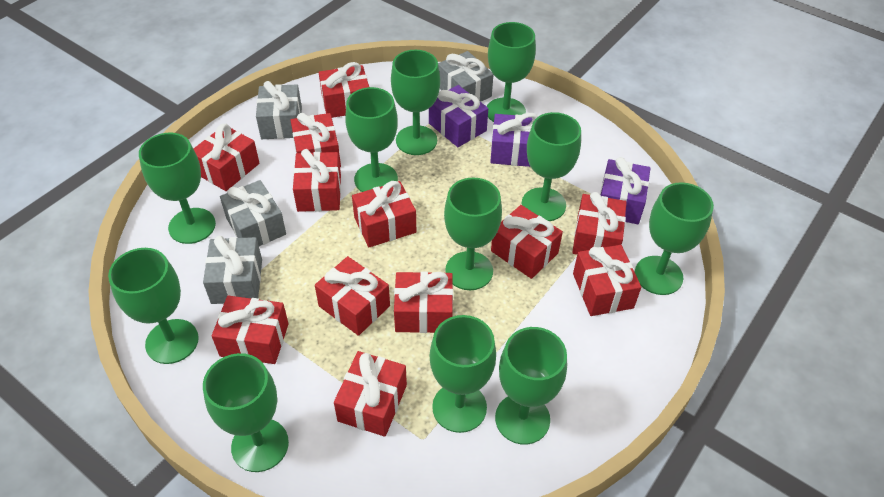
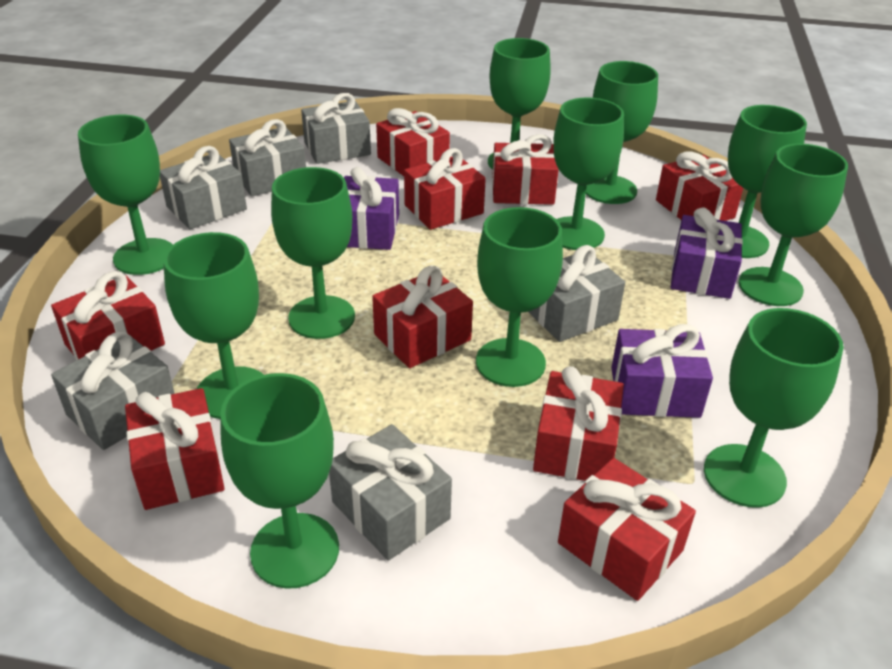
grey gift: [203,236,262,304] [220,180,286,246] [256,81,302,139] [438,51,493,102] = 4 -> [51,332,175,450] [160,146,247,229] [229,119,306,196] [301,93,371,164] [329,424,452,560] [528,245,625,342] = 6
red gift: [193,124,259,191] [212,296,288,364] [290,113,341,167] [293,149,341,212] [315,256,390,336] [319,62,369,118] [334,351,407,437] [352,181,416,247] [394,272,453,333] [491,205,563,279] [572,192,627,255] [573,245,641,316] = 12 -> [51,271,165,360] [125,388,225,510] [372,265,473,368] [376,108,450,176] [404,148,486,230] [492,134,559,205] [533,366,624,481] [558,458,696,601] [656,151,743,221] = 9

